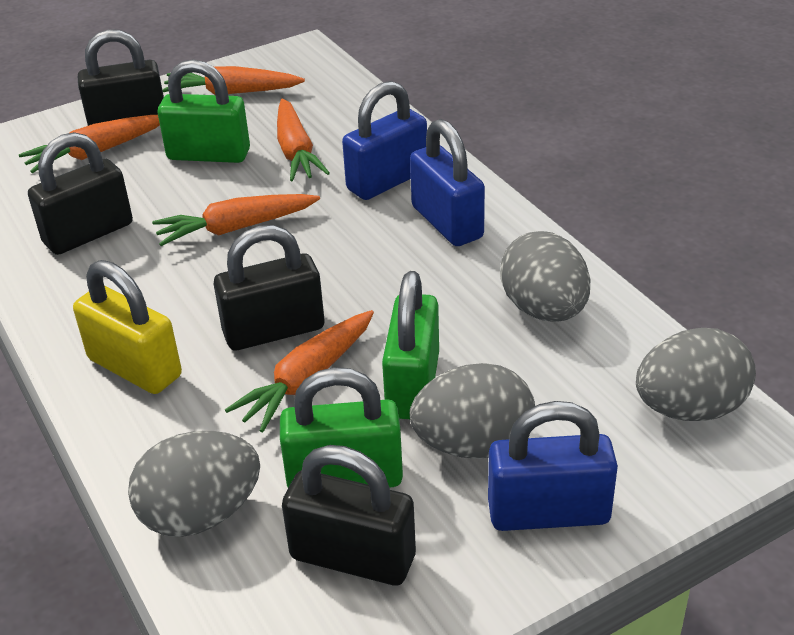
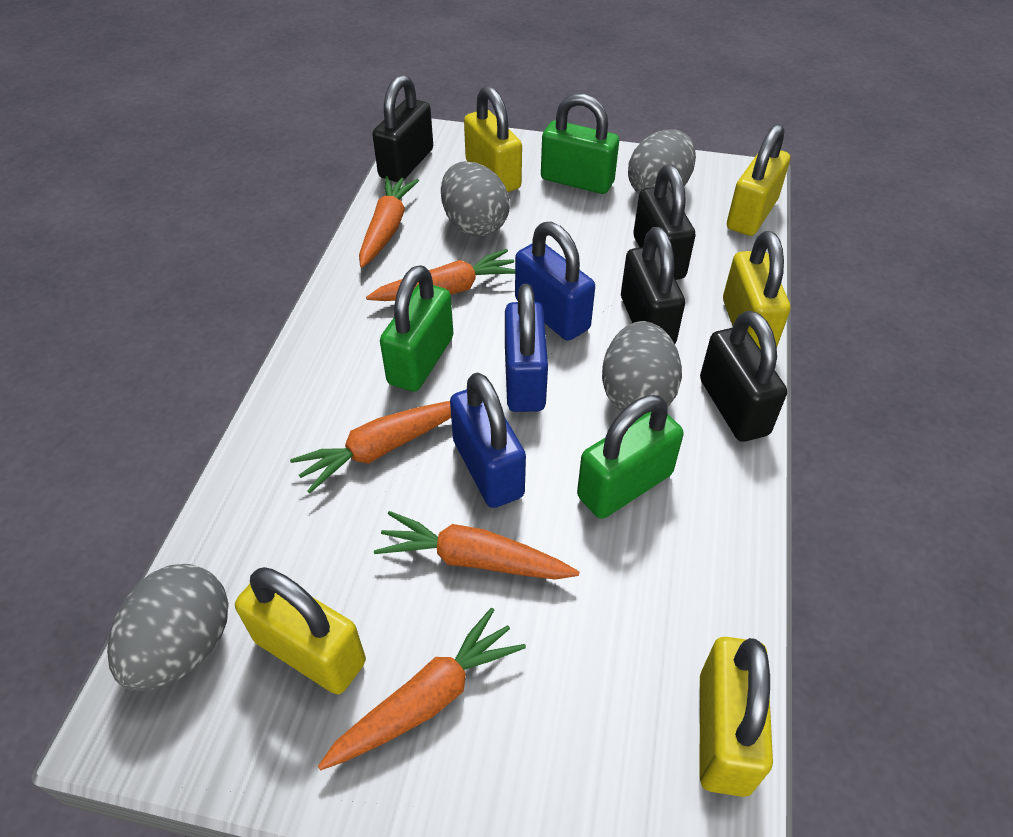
yellow padlock: [73,260,182,394] = 1 -> [235,567,366,694] [464,86,522,192] [700,637,773,797] [723,231,790,350] [727,124,790,236] = 5

